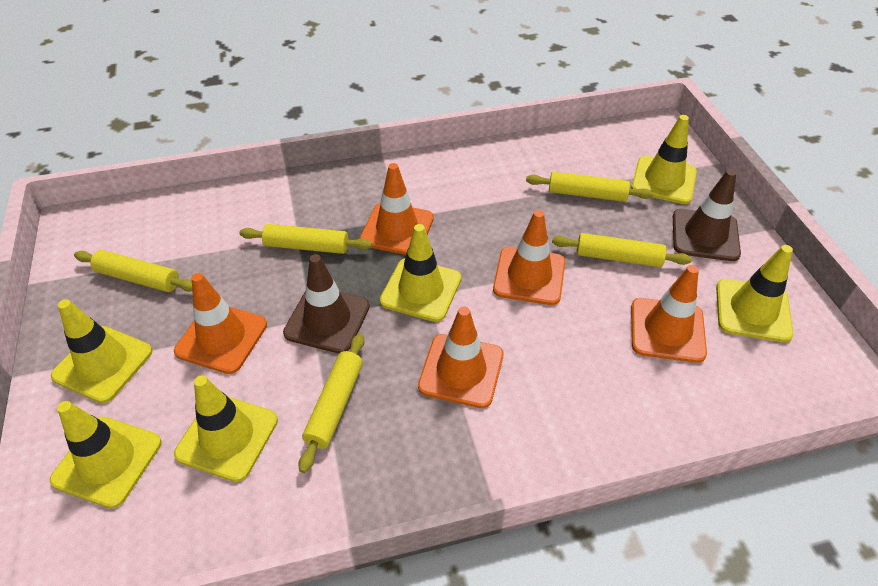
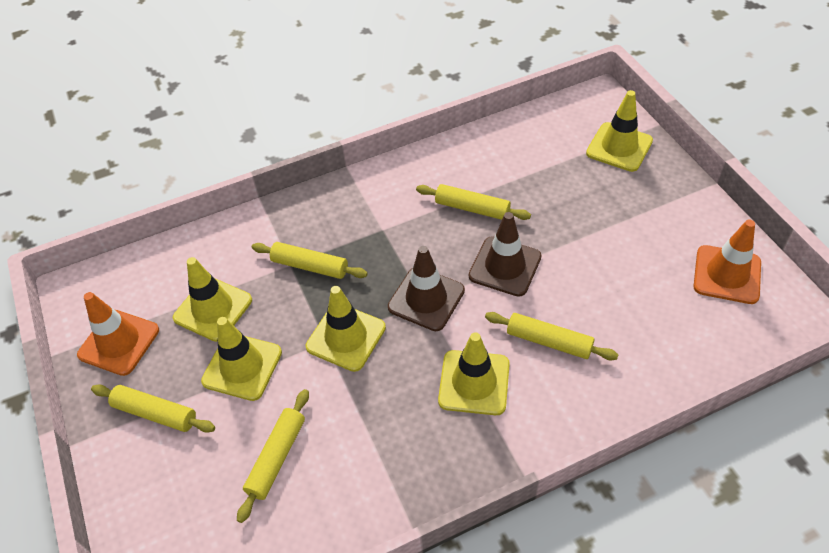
orange traffic cone: [174,273,267,374] [360,163,434,255] [418,306,503,408] [493,210,565,305] [631,265,707,363] = 5 -> [77,292,159,376] [694,219,761,304] = 2
yellow traffic cone: [50,401,161,508] [51,299,152,403] [174,375,278,482] [380,224,461,322] [631,115,697,204] [716,245,794,342] = 6 -> [173,257,252,342] [201,317,282,401] [306,286,386,372] [438,332,510,415] [586,90,653,172] = 5

